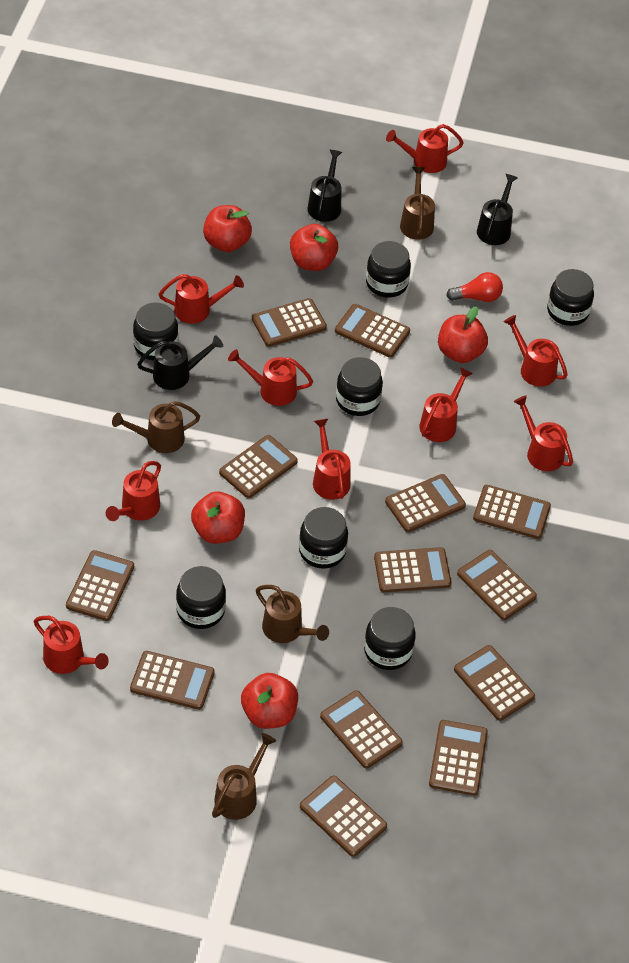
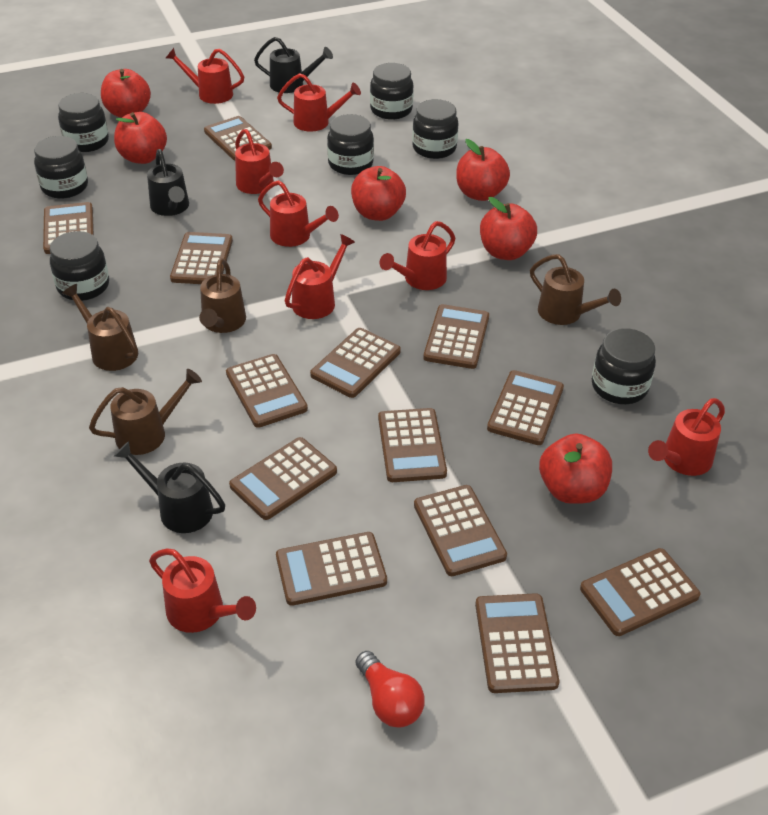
red apple: [191,491,245,544] [203,205,252,252] [241,673,298,729] [290,224,338,271] [438,306,488,363] = 5 -> [101,69,151,118] [114,112,167,164] [351,166,406,221] [456,139,510,201] [480,197,537,260] [539,434,612,504] = 6
red watering can: [34,616,109,674] [106,461,161,521] [159,274,244,324] [228,349,313,406] [313,419,351,500] [386,124,463,173] [419,367,473,442] [504,315,568,387] [513,395,573,471] = 9 -> [149,548,256,633] [166,48,244,104] [235,129,284,194] [258,180,339,247] [277,73,361,132] [285,234,355,319] [380,221,455,290] [648,398,725,476] = 8

